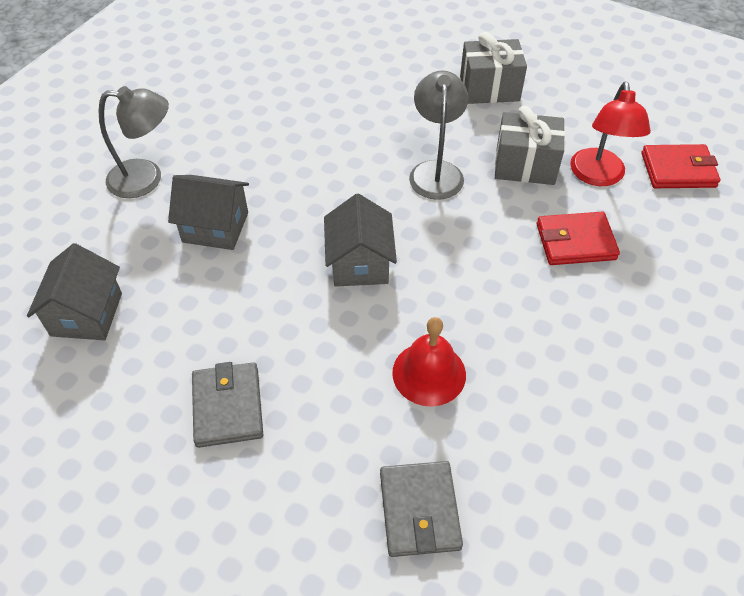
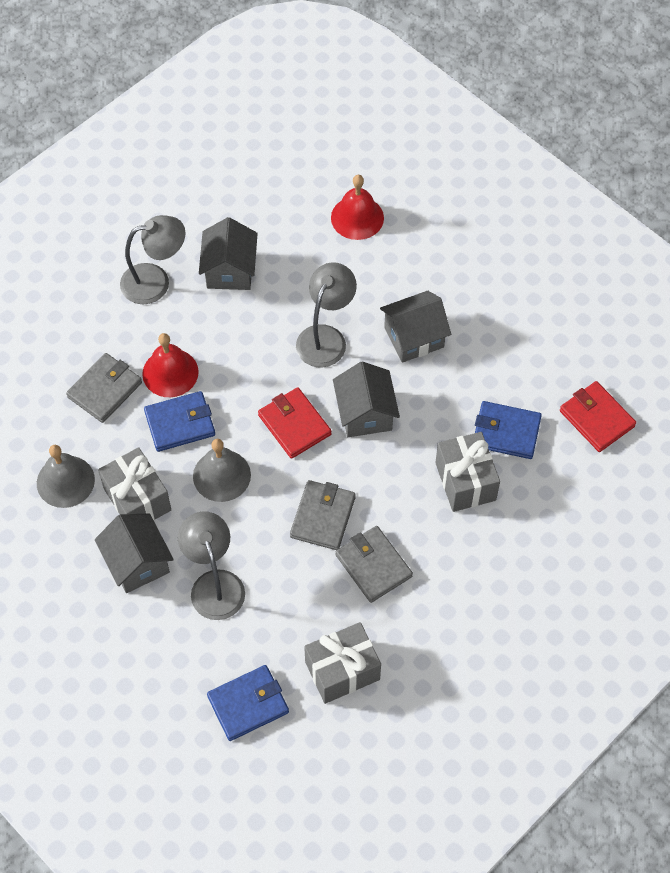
blue wallet: none = 0 -> [144,391,215,452] [207,665,289,741] [475,401,542,459] = 3
grey bell: none = 0 -> [37,445,95,508] [193,439,251,502] = 2
grey gift: [460,32,527,104] [495,106,565,185] = 2 -> [98,447,171,520] [304,622,381,704] [435,432,500,512] = 3
grey house: [27,243,122,340] [168,175,249,250] [324,193,397,287] = 3 -> [95,514,174,593] [199,217,258,290] [333,361,400,437] [380,291,451,363] = 4
grey lamp: [99,86,169,198] [409,71,468,200] = 2 -> [120,215,186,304] [178,511,245,620] [296,262,357,368] = 3
grey wallet: [192,362,263,448] [380,461,463,557] = 2 -> [66,353,142,423] [290,480,356,550] [336,526,413,603] = 3
red bell: [392,317,466,407] = 1 -> [142,333,199,397] [331,175,384,240] = 2
red lamp: [570,82,651,186] = 1 -> none = 0

